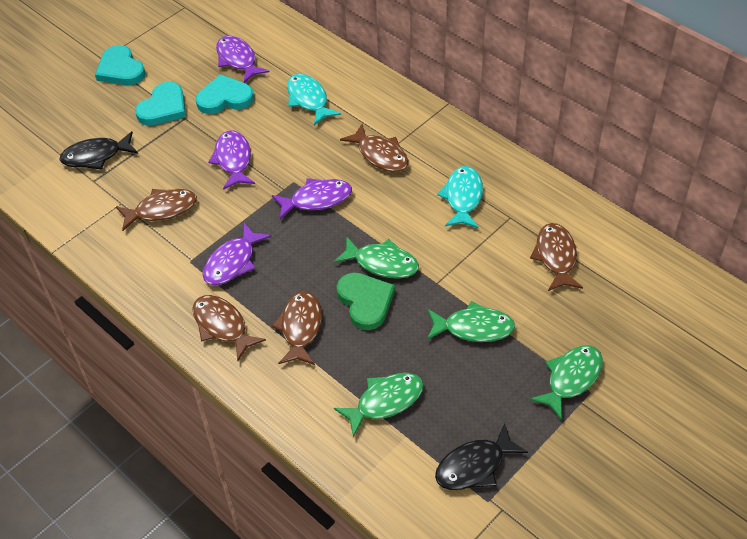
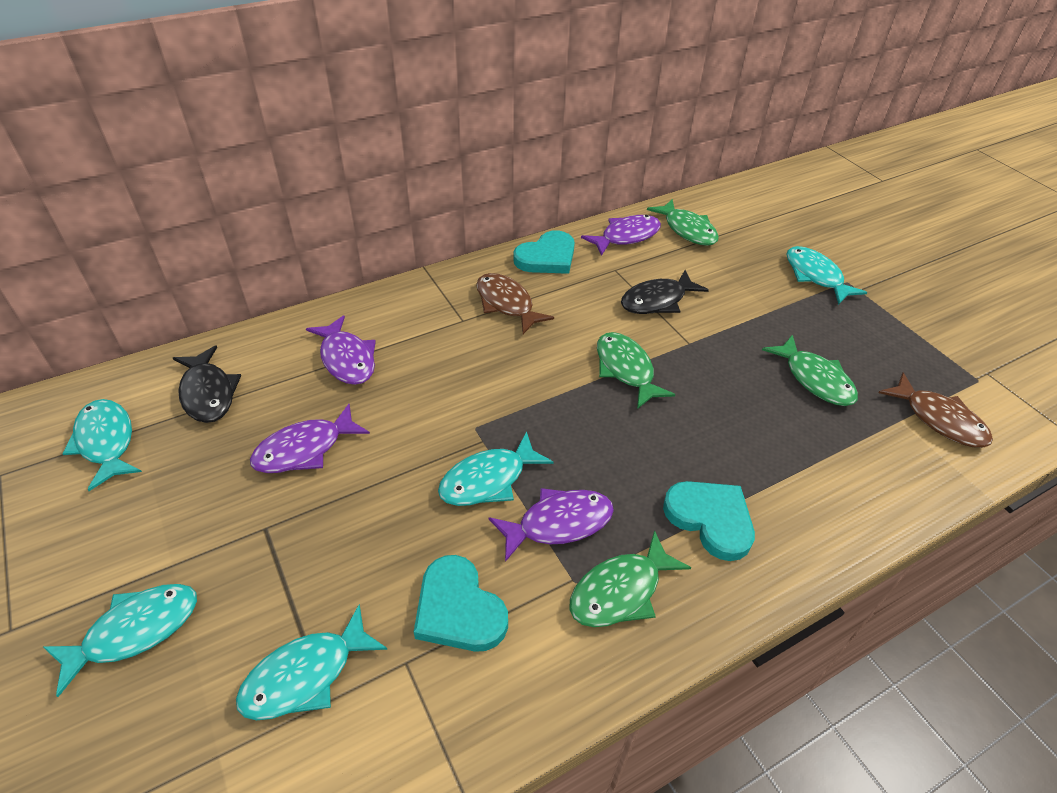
brown fish: [116,189,197,231] [192,295,266,361] [272,291,322,365] [340,124,408,172] [530,223,583,291] = 5 -> [476,273,554,334] [878,372,993,448] = 2
green heart: [337,272,395,330] = 1 -> none = 0
turquoise fish: [287,74,341,126] [437,166,483,229] = 2 -> [43,584,197,697] [62,399,142,491] [236,604,388,720] [438,431,554,506] [786,246,867,305] = 5

